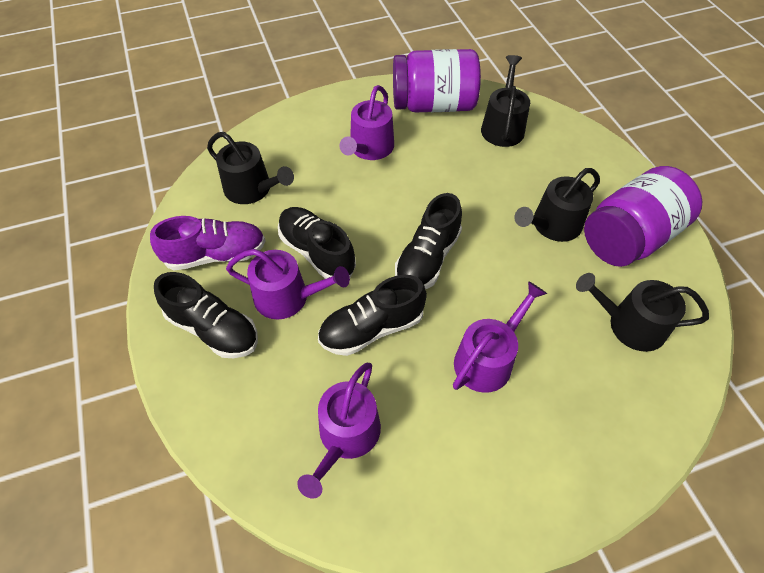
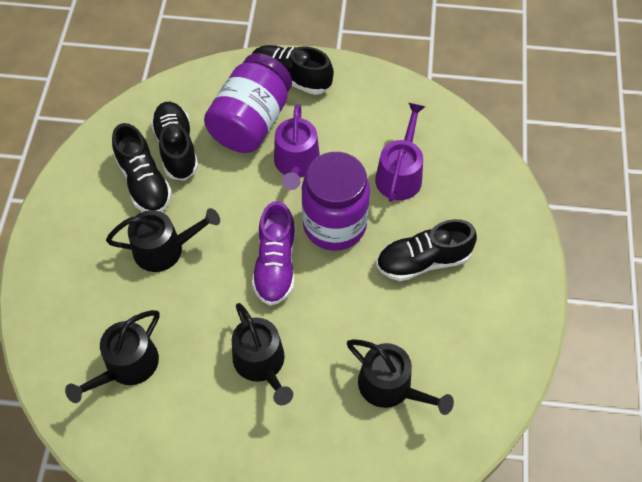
purple watering can: [226,249,350,319] [297,363,381,499] [340,85,394,160] [453,281,547,393] = 4 -> [274,104,320,190] [375,103,425,202] = 2

